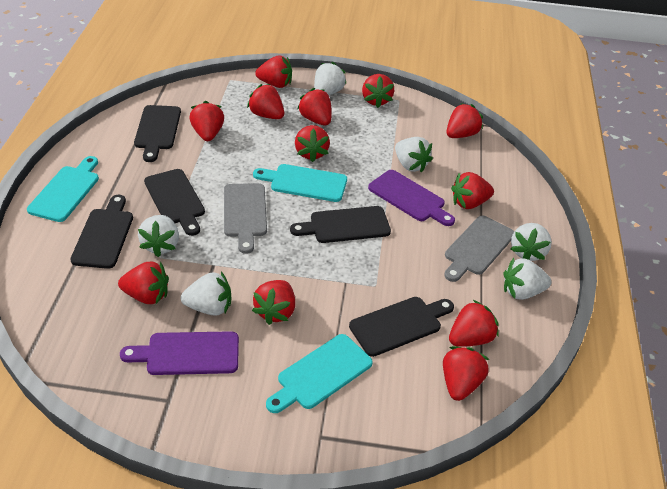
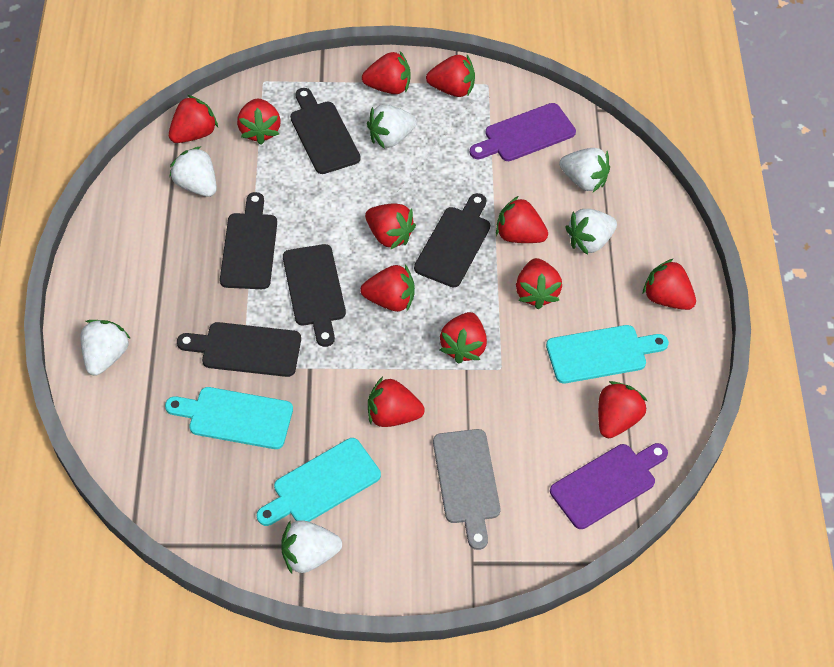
grey cutting board: [224,183,267,254] [444,216,514,282] = 2 -> [433,429,500,550] = 1

